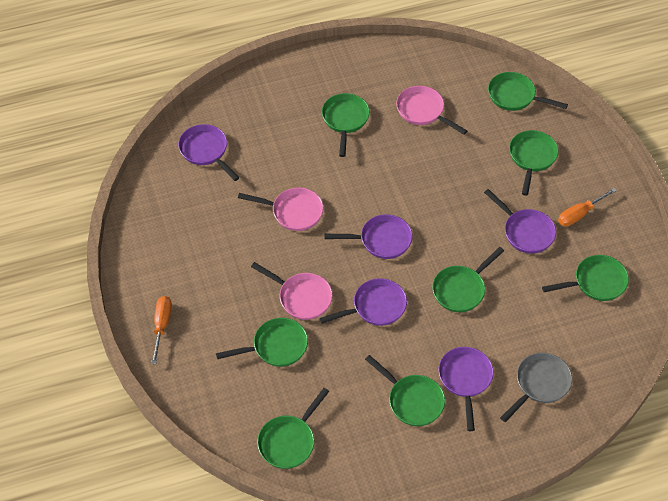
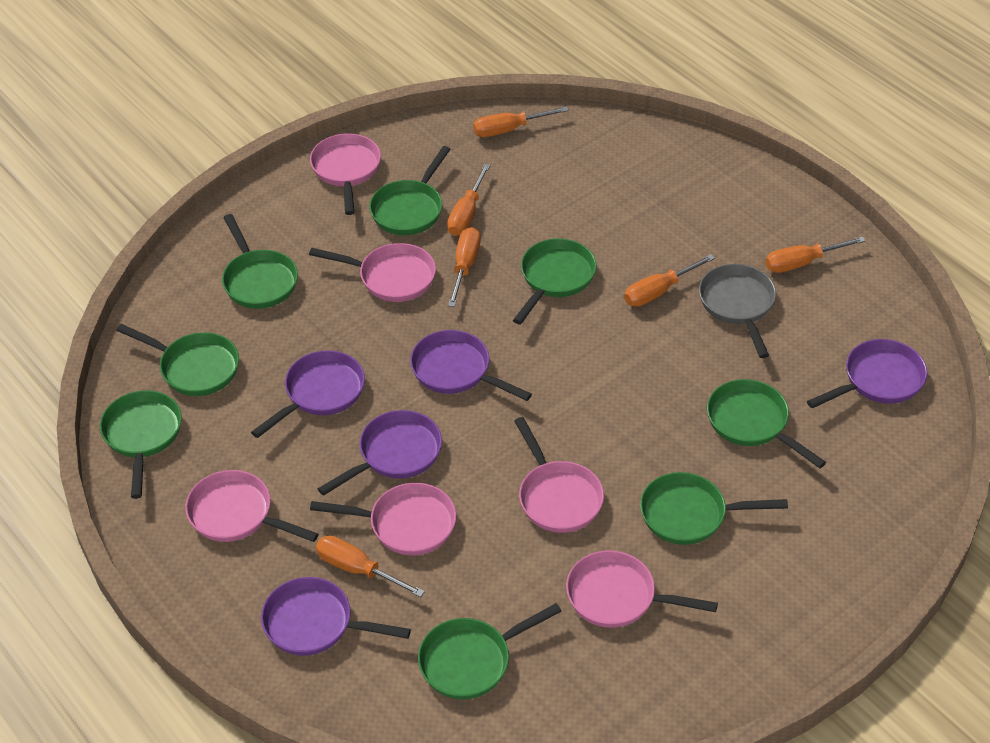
orange screwdriver: [151,296,172,364] [558,188,616,226] = 2 -> [316,536,425,597] [447,164,490,236] [448,227,481,307] [473,106,569,137] [624,254,715,307] [766,236,866,273] = 6
pink pan: [238,188,323,231] [251,262,333,320] [396,86,467,135] = 3 -> [185,470,319,542] [309,243,436,302] [310,133,381,215] [310,483,456,555] [514,417,604,533] [566,551,718,628] = 6

